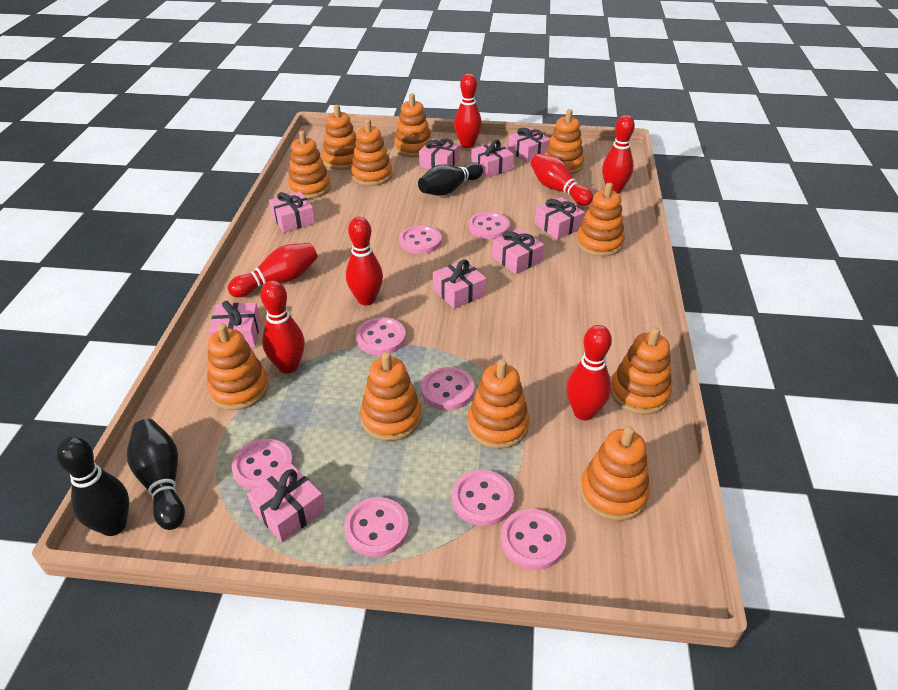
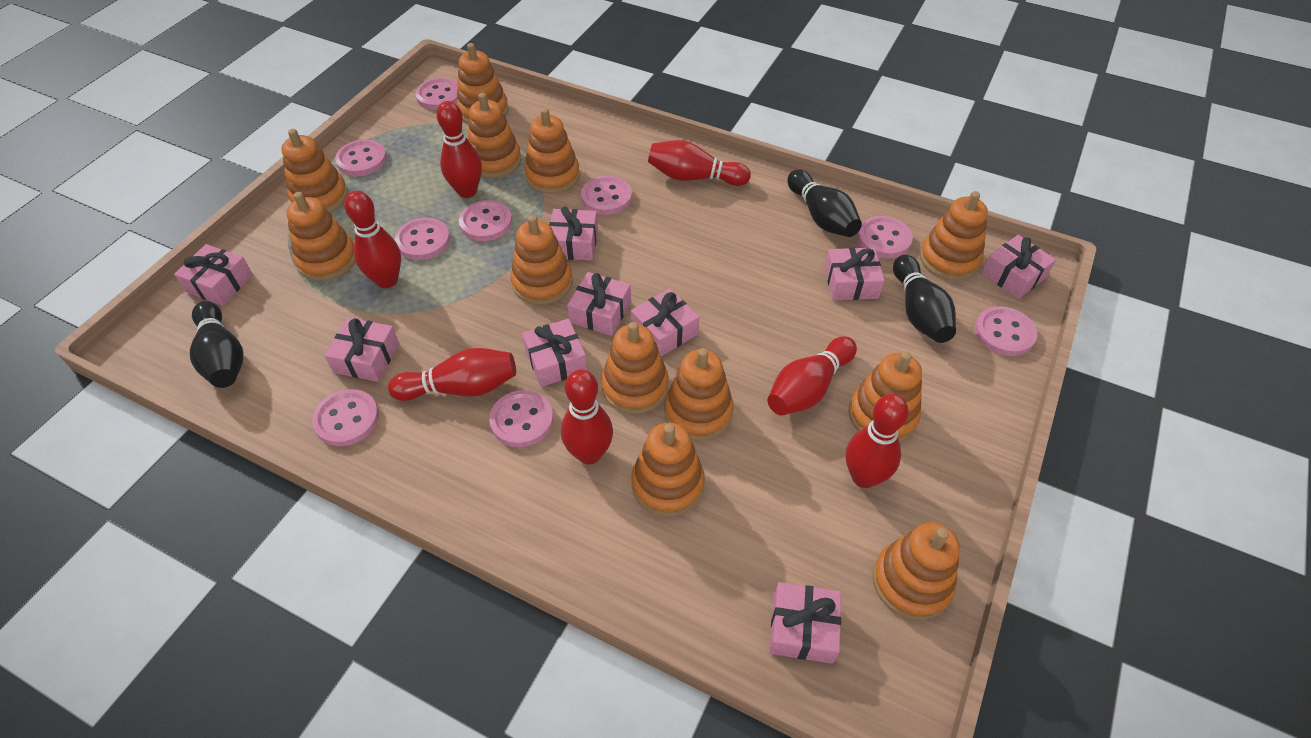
orange stacking toy: [207,323,269,410] [288,131,331,199] [322,105,356,170] [351,119,392,186] [360,352,422,441] [394,94,432,157] [467,359,529,449] [545,109,584,174] [577,183,625,256] [580,426,650,521] [611,327,672,414] = 11 -> [281,129,348,212] [287,192,355,281] [456,43,509,124] [468,93,522,178] [511,215,573,305] [524,108,580,194] [601,322,669,414] [631,423,705,516] [664,348,733,441] [849,351,922,442] [873,522,960,620] [920,191,988,281] = 12
pink button: [232,439,293,490] [344,497,409,557] [356,317,406,355] [399,225,442,254] [421,367,475,410] [452,470,514,526] [468,212,510,239] [501,509,566,570] = 8 -> [312,389,379,446] [335,140,387,176] [395,218,450,260] [415,78,458,110] [459,200,512,241] [489,390,553,447] [581,176,632,215] [857,216,913,259] [975,306,1037,356] = 9

